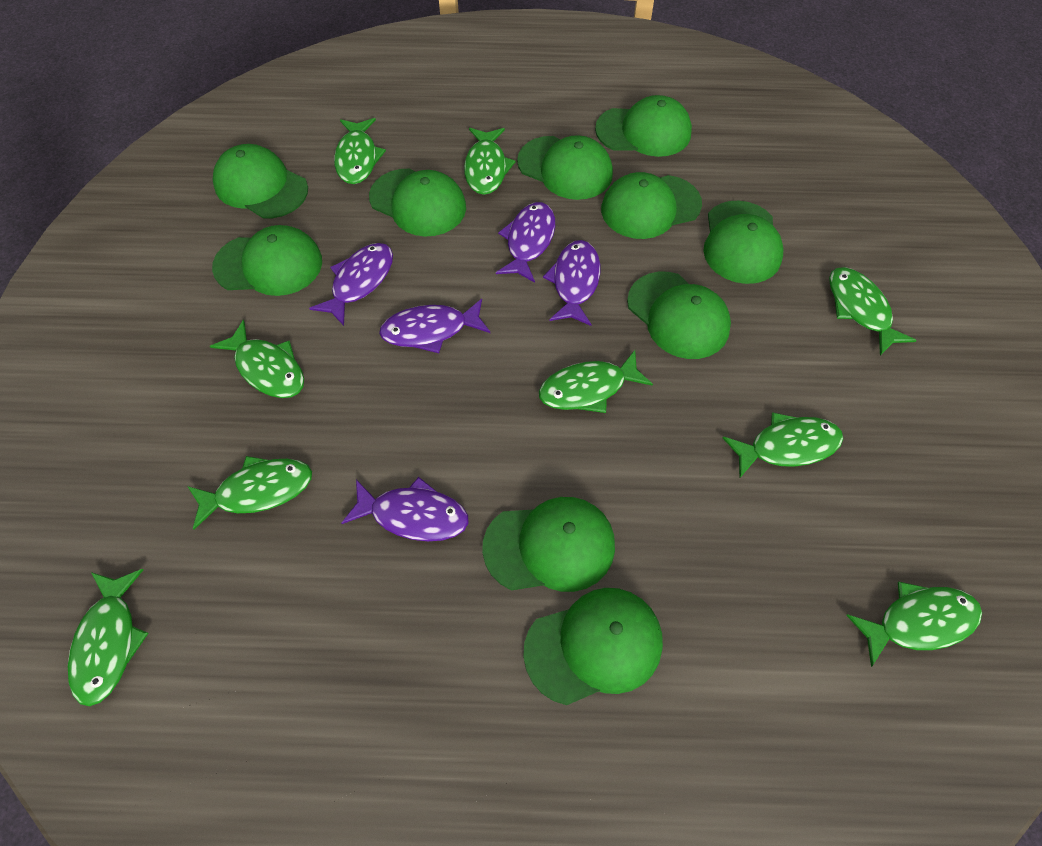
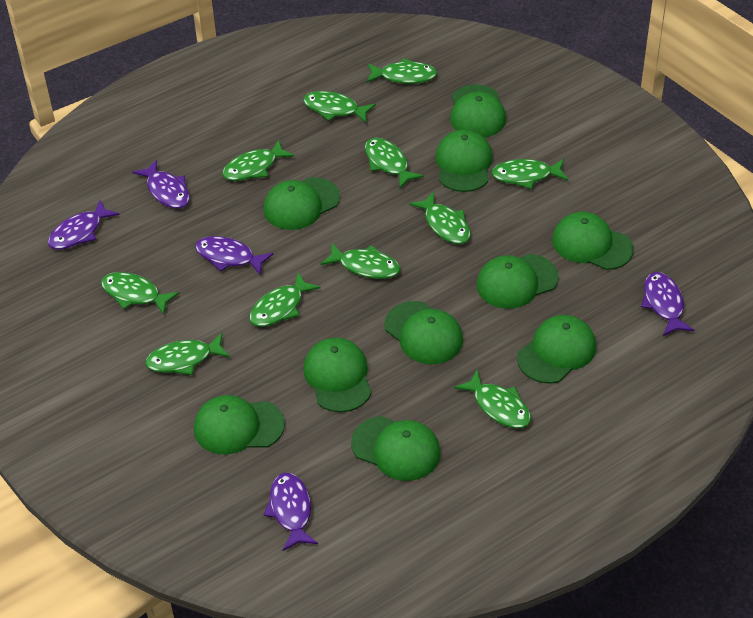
green fish: [68,569,149,706] [187,456,312,530] [210,320,304,398] [334,118,386,184] [464,128,516,195] [539,350,653,413] [723,412,843,478] [829,267,917,355] [846,582,982,667] = 9 -> [101,272,179,315] [145,333,230,375] [222,140,295,181] [250,272,321,327] [303,91,376,123] [320,243,400,279] [365,138,424,188] [366,58,437,84] [409,191,471,244] [454,370,531,428] [491,159,568,189] = 11

